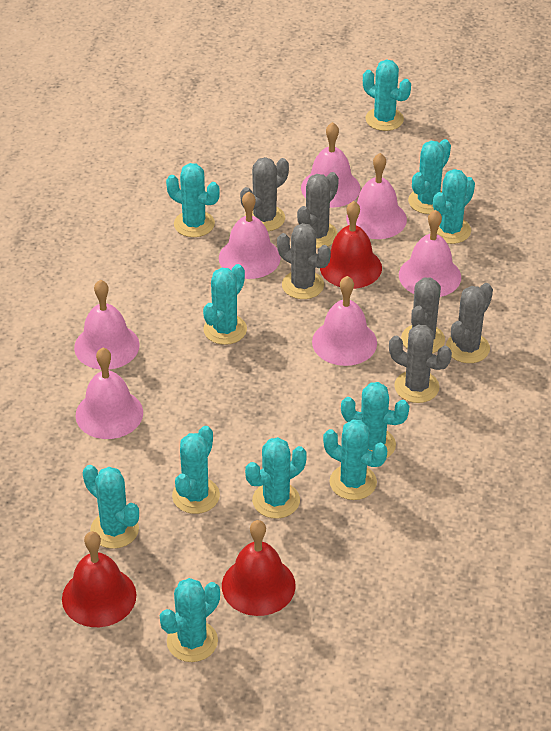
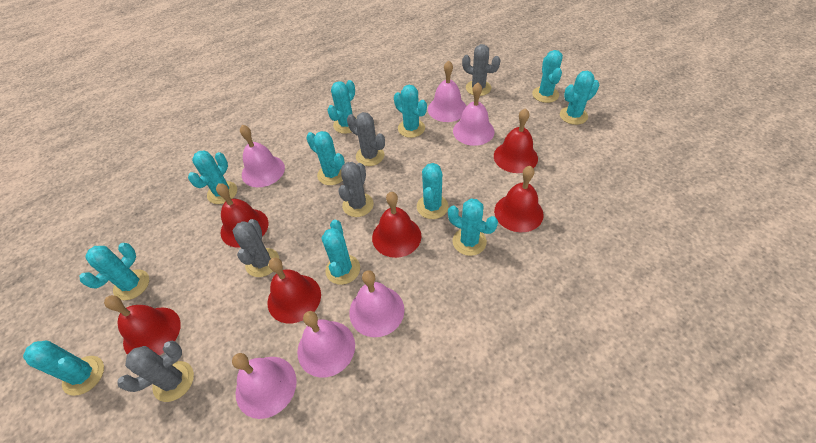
grey cactus: [240,157,289,231] [277,223,331,299] [297,172,339,248] [389,325,452,403] [401,277,445,353] [446,283,493,363] = 6 -> [117,341,194,402] [233,219,279,277] [338,162,374,217] [347,112,385,166] [462,44,501,96] = 5
pink bell: [74,280,140,370] [76,348,143,439] [219,191,281,279] [301,122,360,208] [312,276,377,366] [346,153,407,239] [399,210,461,297] = 7 -> [232,353,297,419] [240,125,285,187] [297,311,355,378] [349,270,404,337] [428,60,466,122] [453,83,495,146] = 6
red bell: [62,531,137,627] [222,520,296,616] [320,201,382,289] = 3 -> [104,295,181,355] [216,183,268,247] [268,257,321,323] [372,192,421,258] [494,108,538,173] [494,166,544,232] = 6

